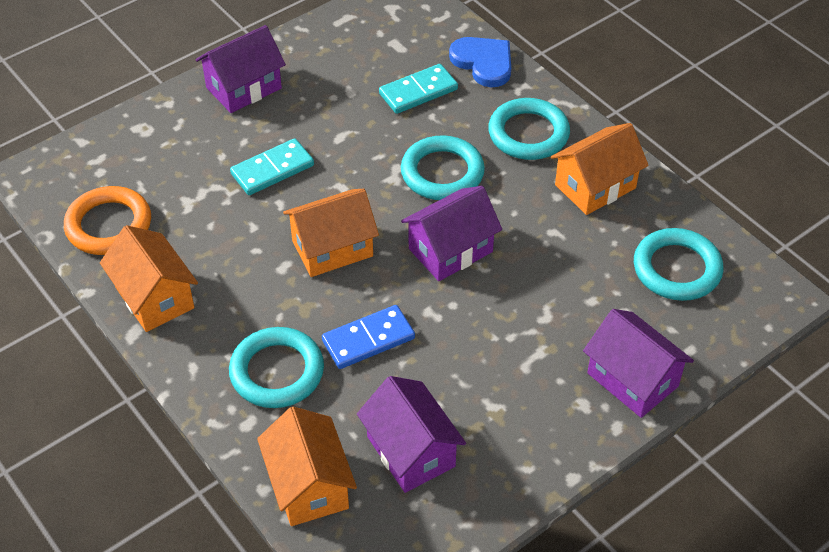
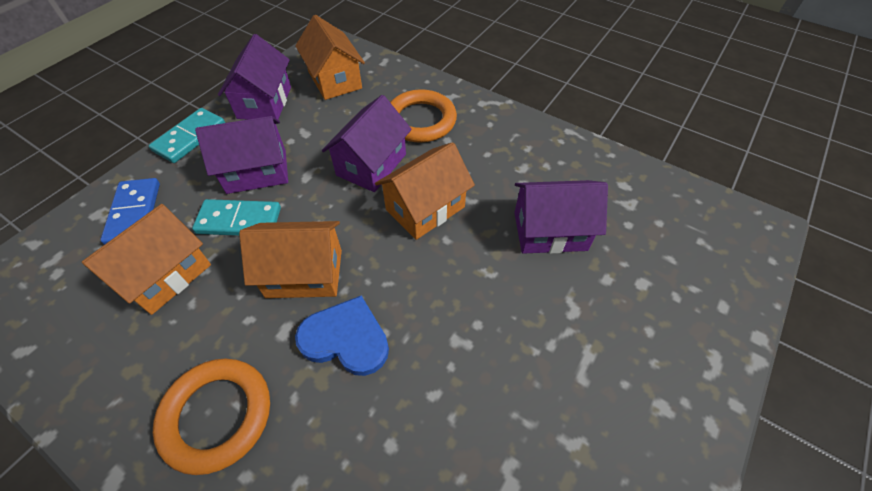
orange ring: [64,186,151,255] = 1 -> [153,359,270,475] [390,89,457,143] = 2
turquoise ring: [229,327,324,408] [401,135,485,200] [488,98,570,160] [634,228,724,301] = 4 -> none = 0

